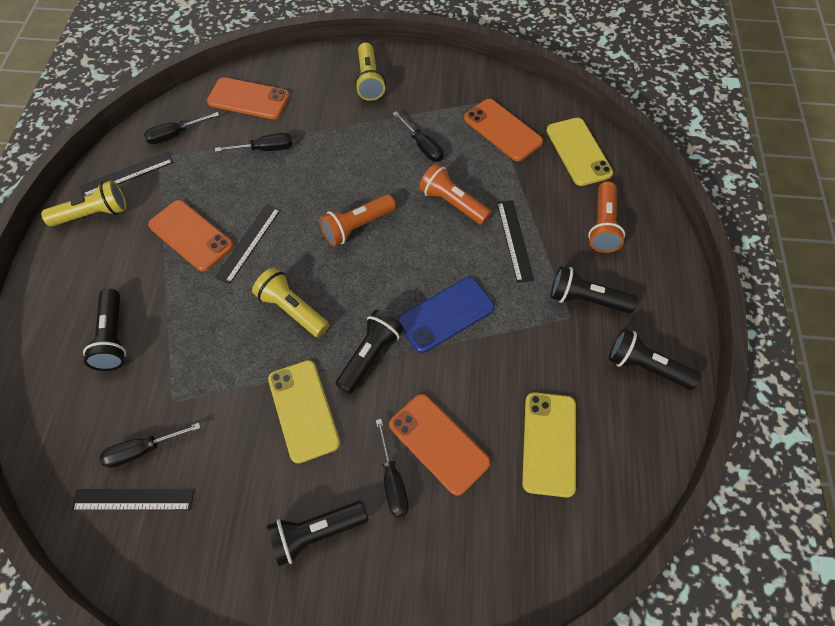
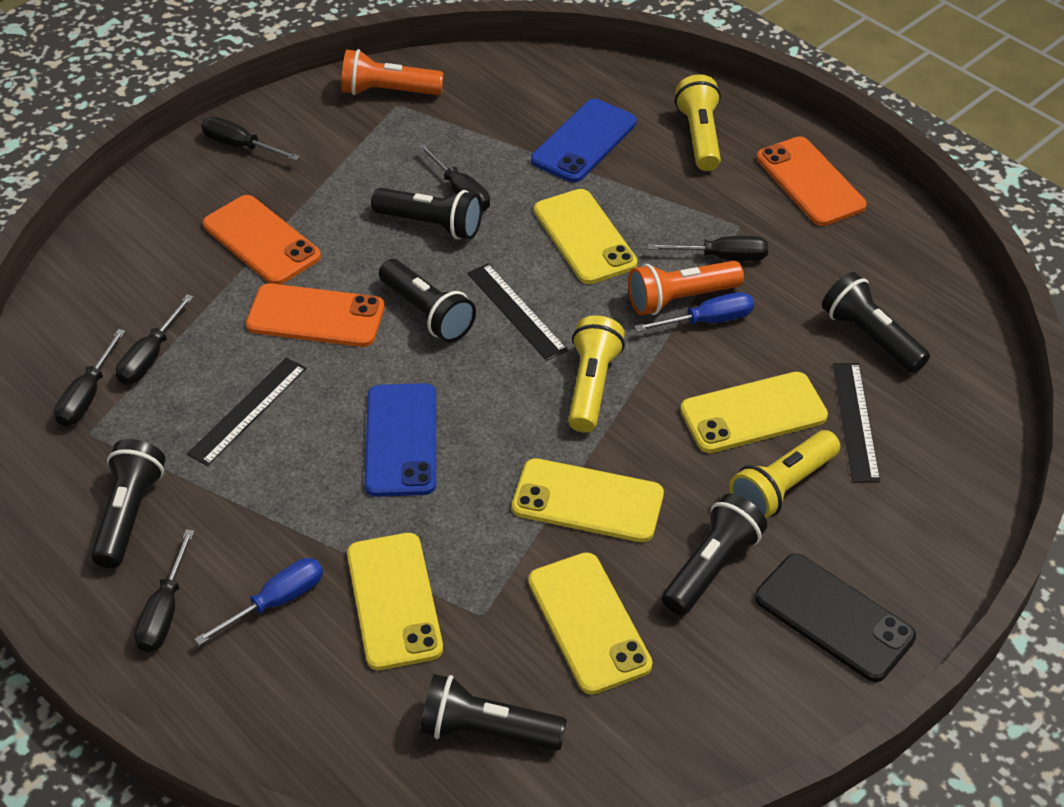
black flashlight: [83,288,126,371] [267,501,368,566] [336,310,403,394] [551,266,637,313] [608,329,701,390] = 5 -> [91,439,166,568] [371,188,482,239] [379,259,476,342] [420,674,567,751] [662,494,767,615] [822,272,930,373] = 6
black phone: none = 0 -> [755,553,916,682] = 1
black ruler: [71,489,194,510] [80,152,174,197] [215,204,281,284] [497,200,534,283] = 4 -> [187,357,307,466] [467,263,568,361] [833,363,880,482] = 3
black screwdriver: [100,423,200,468] [144,112,219,144] [215,133,292,152] [376,419,409,517] [392,112,444,162] = 5 -> [54,329,126,426] [116,294,194,385] [134,529,195,652] [201,117,300,161] [418,143,490,212] [648,236,768,261] = 6
blue phone: [398,277,494,353] = 1 -> [365,383,436,497] [531,99,637,183] = 2
blue screwdriver: none = 0 -> [194,558,323,646] [634,292,754,332] = 2
orange flashlight: [319,194,396,246] [419,163,492,225] [588,181,625,253] = 3 -> [341,49,444,95] [628,261,744,315] = 2
orange phone: [148,200,233,272] [207,77,290,119] [389,394,490,496] [464,99,543,161] = 4 -> [203,195,321,285] [246,283,385,347] [757,136,867,226] = 3
yellow phone: [268,360,340,464] [522,392,576,498] [546,118,613,186] = 3 -> [347,533,443,670] [512,458,664,542] [528,552,652,694] [534,189,638,284] [680,372,828,453] = 5

